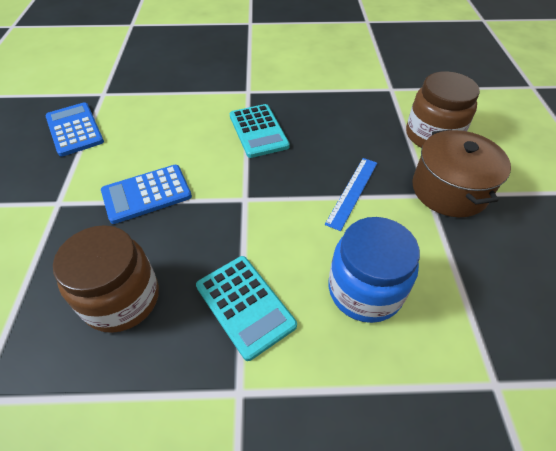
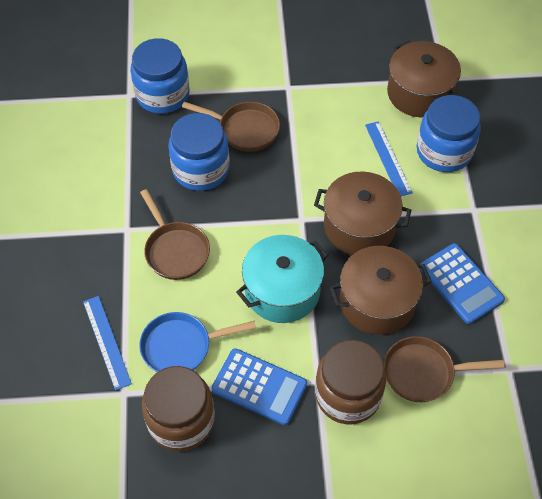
blue jar: [329,217,420,323] = 1 -> [131,38,189,114] [168,113,229,191] [417,95,481,172] = 3
blue pan: none = 0 -> [139,312,256,372] = 1
blue ruler: [325,158,377,231] = 1 -> [83,296,132,391] [365,121,413,196] = 2
brown pan: none = 0 -> [140,189,210,280] [182,102,280,152] [384,336,505,402] = 3
brown pot: [412,130,511,217] = 1 -> [314,172,411,255] [330,246,432,335] [387,41,461,117] = 3
turquoise calculator: [196,256,297,361] [229,104,290,158] = 2 -> none = 0
turquoise pot: none = 0 -> [236,235,328,323] = 1

